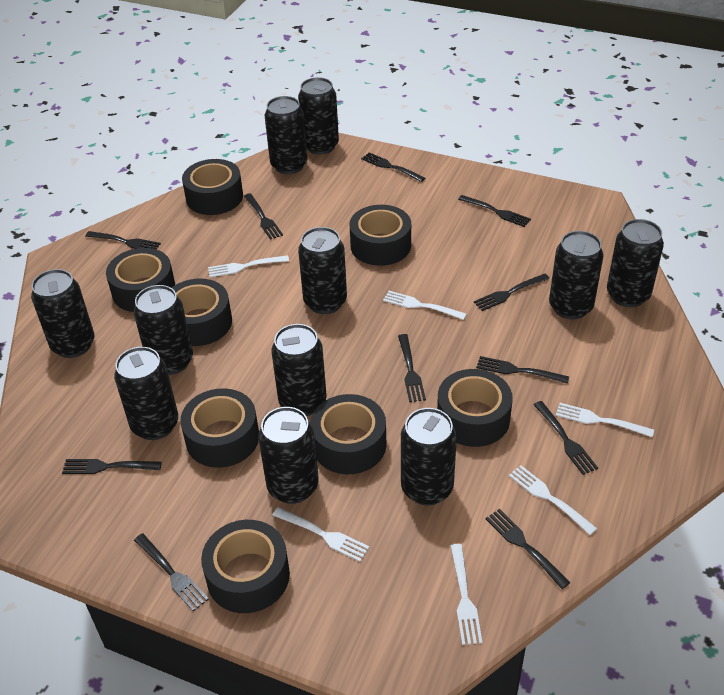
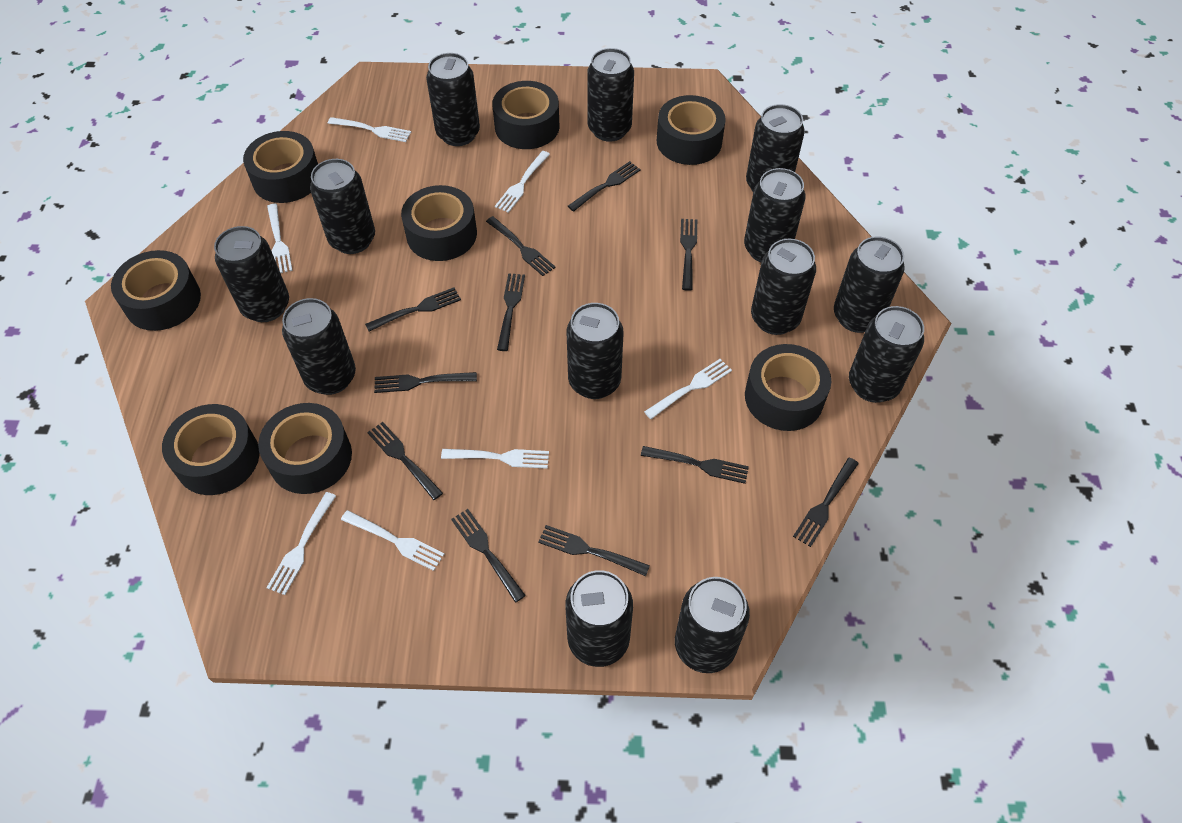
black can: [31,269,94,358] [114,347,178,440] [134,285,193,375] [258,407,319,504] [265,96,307,174] [271,324,327,416] [298,77,339,155] [298,227,347,314] [401,408,457,505] [549,231,603,319] [607,219,664,307] = 11 -> [214,226,289,322] [282,298,356,395] [310,159,375,254] [426,53,480,146] [565,570,633,667] [566,303,624,399] [587,48,634,142] [675,577,750,673] [744,168,806,262] [746,104,805,192] [751,239,816,335] [834,236,905,333] [849,306,924,403] = 13
white fork: [208,255,289,277] [273,507,369,562] [383,291,467,320] [450,544,483,645] [509,465,597,535] [555,403,654,437] = 6 -> [266,492,336,595] [267,204,292,273] [328,117,411,142] [341,510,444,571] [441,449,549,469] [495,151,550,213] [644,359,732,419] = 7

